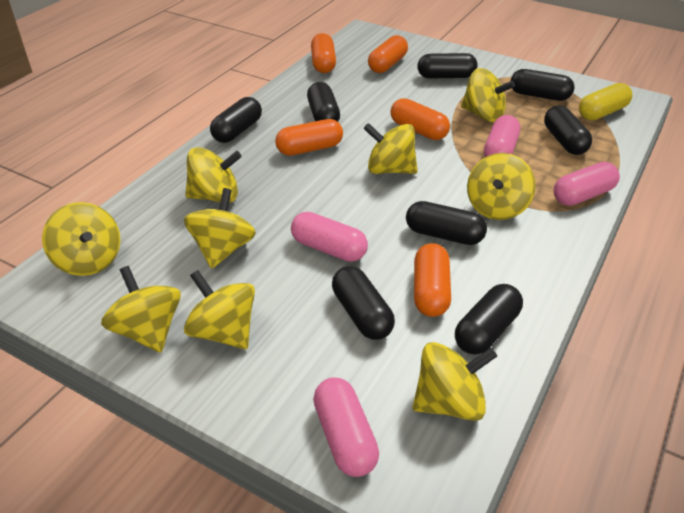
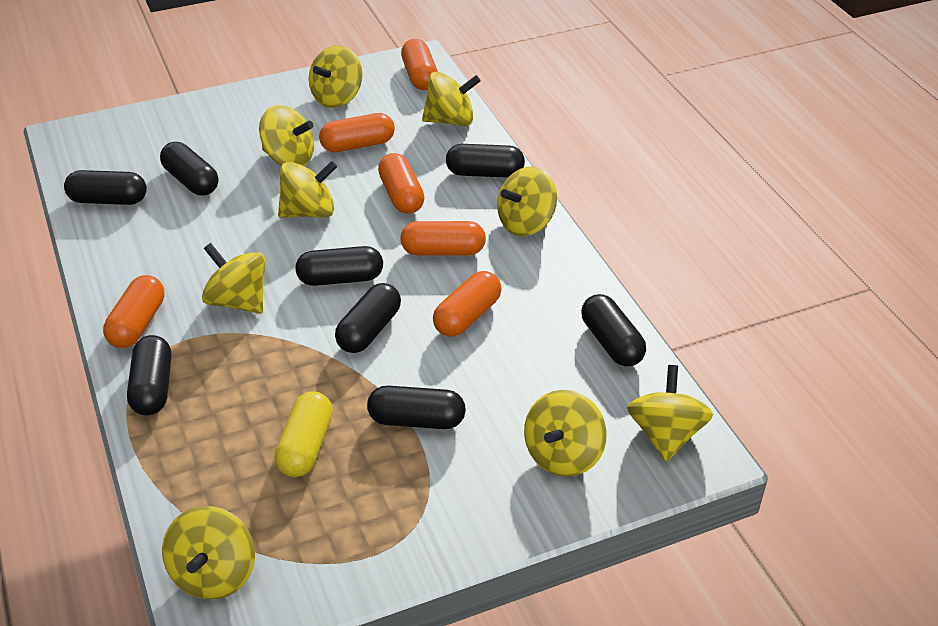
orange capsule: [275,119,343,156] [311,33,336,73] [368,35,408,73] [391,98,450,140] [414,243,451,317] = 5 -> [103,275,165,348] [319,113,395,152] [378,153,425,214] [400,221,486,256] [401,39,438,90] [433,271,502,337] = 6
pink capsule: [291,212,368,262] [313,377,379,477] [484,115,520,157] [554,162,620,206] = 4 -> none = 0

